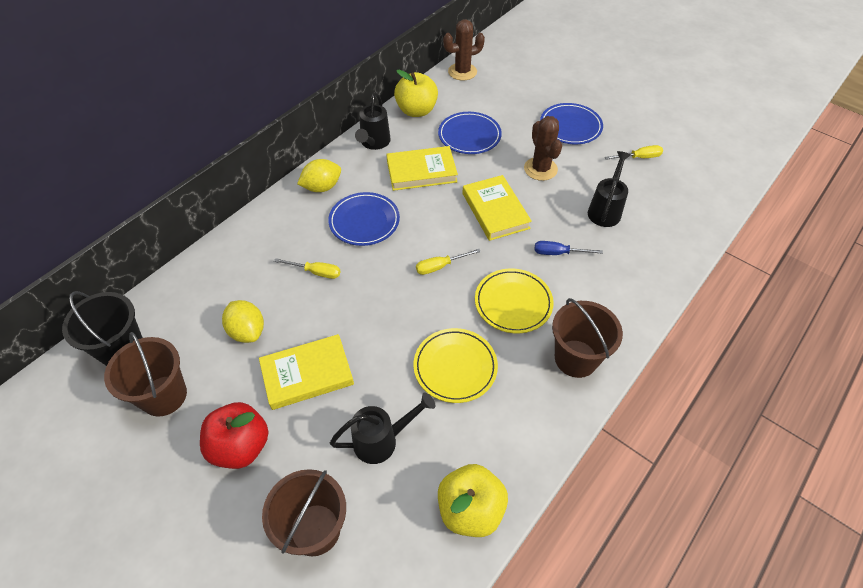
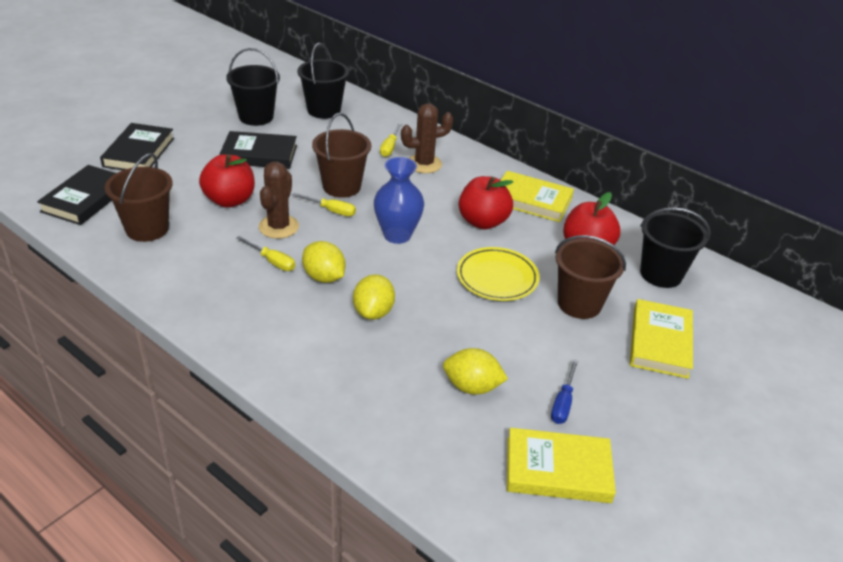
black book: none = 0 -> [37,165,116,225] [100,123,174,170] [220,131,297,169] = 3
black bucket: [62,291,143,366] = 1 -> [226,48,280,126] [297,43,349,119] [640,207,710,288] = 3
black watering can: [330,392,435,464] [355,92,391,150] [588,151,631,227] = 3 -> none = 0
blue plate: [328,192,400,246] [438,112,502,154] [540,103,603,144] = 3 -> none = 0
blue vase: none = 0 -> [374,157,424,244] = 1
red apple: [200,402,269,469] = 1 -> [199,154,255,208] [459,176,513,229] [563,192,620,245] = 3
yellow apple: [394,70,438,117] [438,464,508,537] = 2 -> none = 0
yellow lemon: [222,300,264,343] [297,159,341,192] = 2 -> [302,241,346,283] [353,274,395,320] [443,348,508,395] = 3
yellow plate: [413,328,498,403] [475,268,554,333] = 2 -> [457,247,539,301] = 1

